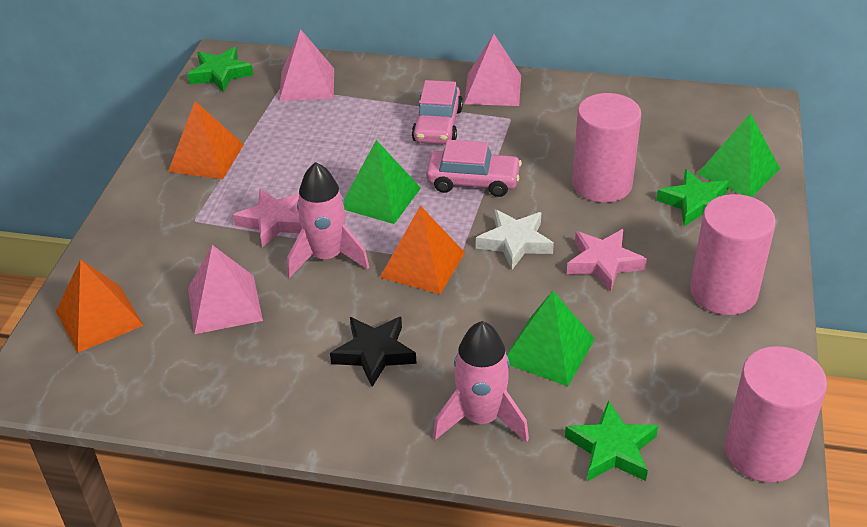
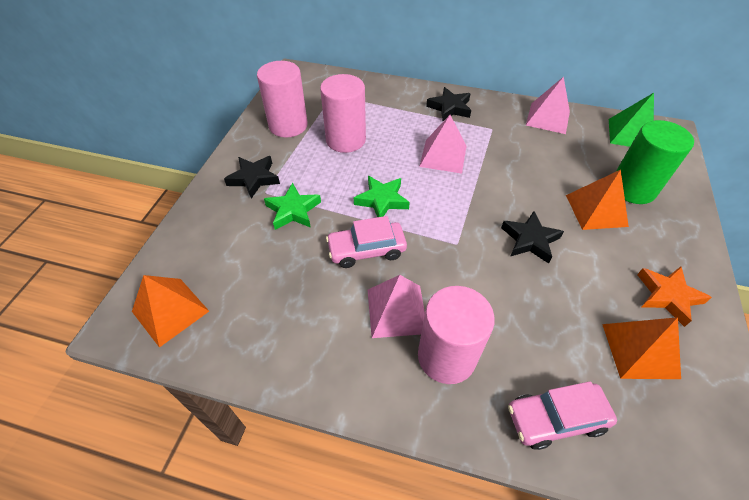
black star: [330,317,417,387] = 1 -> [224,156,280,199] [426,87,471,122] [501,211,564,264] = 3
green cylinder: none = 0 -> [616,120,694,204] = 1
green pyramid: [344,140,421,224] [507,291,595,386] [697,113,780,197] = 3 -> [609,93,654,147] = 1
green star: [188,47,253,92] [565,400,658,481] [656,169,730,226] = 3 -> [264,183,321,230] [354,176,410,217] = 2
orange star: none = 0 -> [637,266,712,327] = 1
pink rocket: [287,162,369,278] [433,321,529,442] = 2 -> none = 0
pink star: [233,189,302,247] [567,229,647,292] = 2 -> none = 0
white star: [476,209,554,270] = 1 -> none = 0

